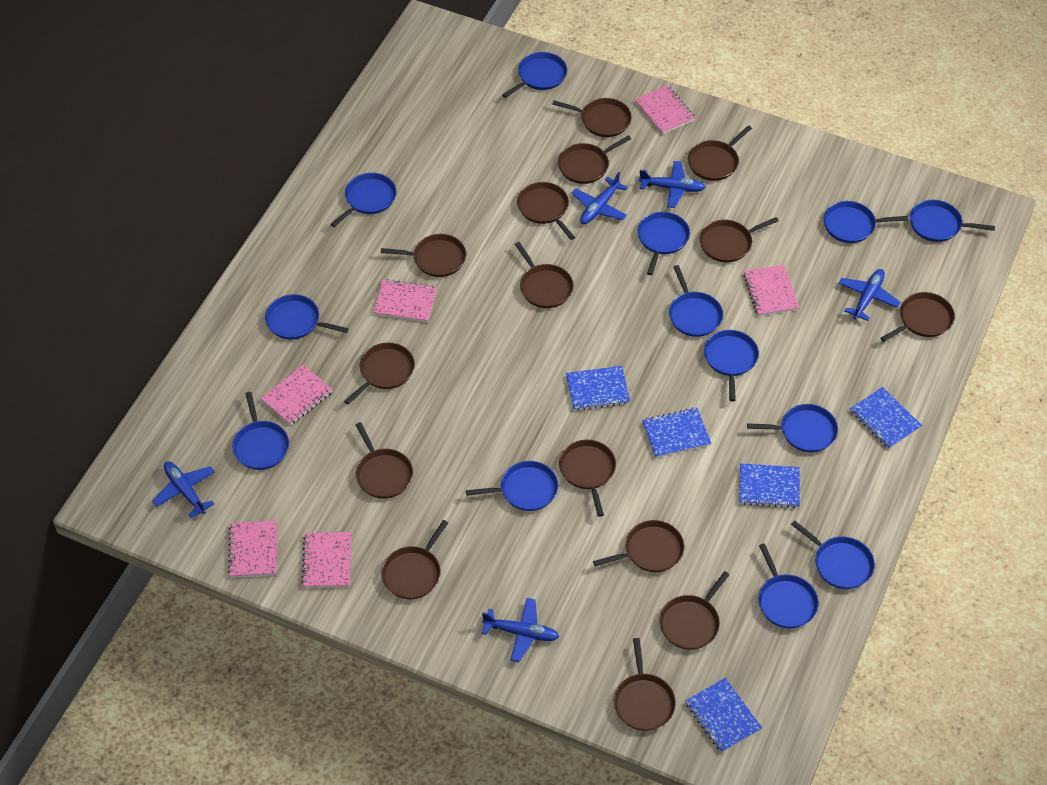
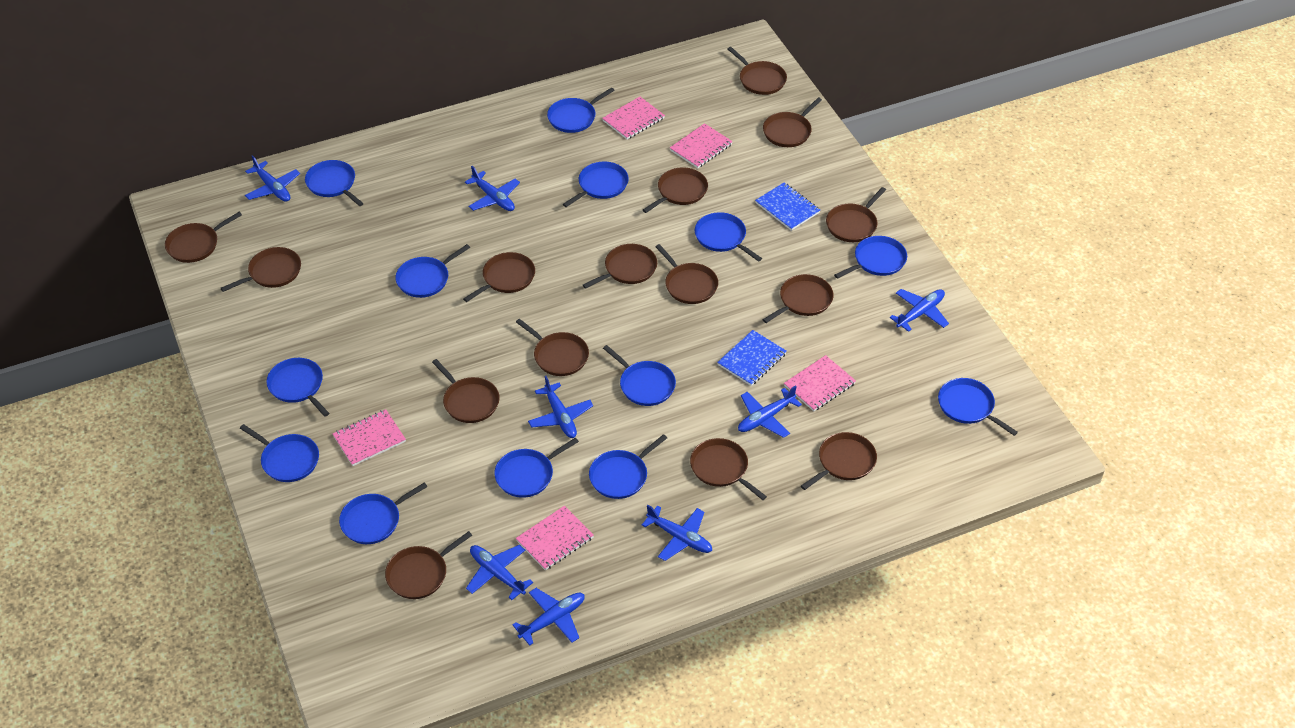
blue notebook: [566,366,630,411] [642,407,711,458] [685,678,762,753] [740,463,800,508] [850,387,922,449] = 5 -> [717,330,787,386] [755,182,820,231] = 2
blue plane: [152,461,215,518] [482,598,559,662] [572,172,628,224] [639,161,706,208] [839,269,900,321] = 5 -> [245,155,300,202] [465,166,520,211] [466,545,533,600] [513,588,585,646] [528,376,593,438] [642,505,712,561] [738,385,802,438] [890,289,949,332] = 8
pink notebook: [228,520,277,578] [260,365,333,425] [301,532,352,588] [373,279,437,322] [635,85,695,135] [743,265,799,316] = 6 -> [333,409,406,466] [516,505,594,570] [602,97,665,140] [670,123,733,168] [784,355,856,411] = 5

